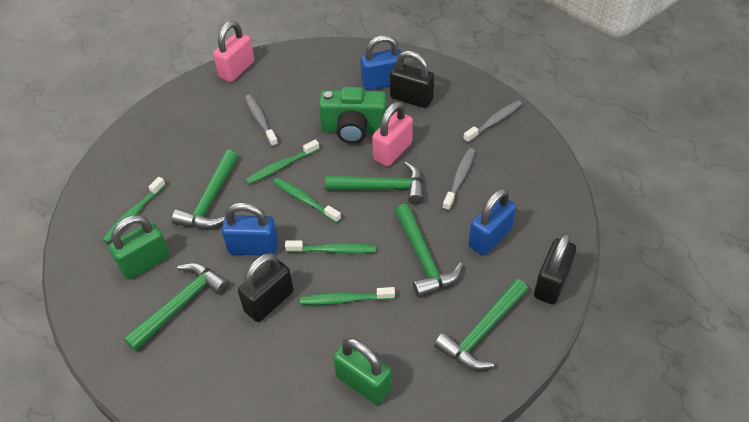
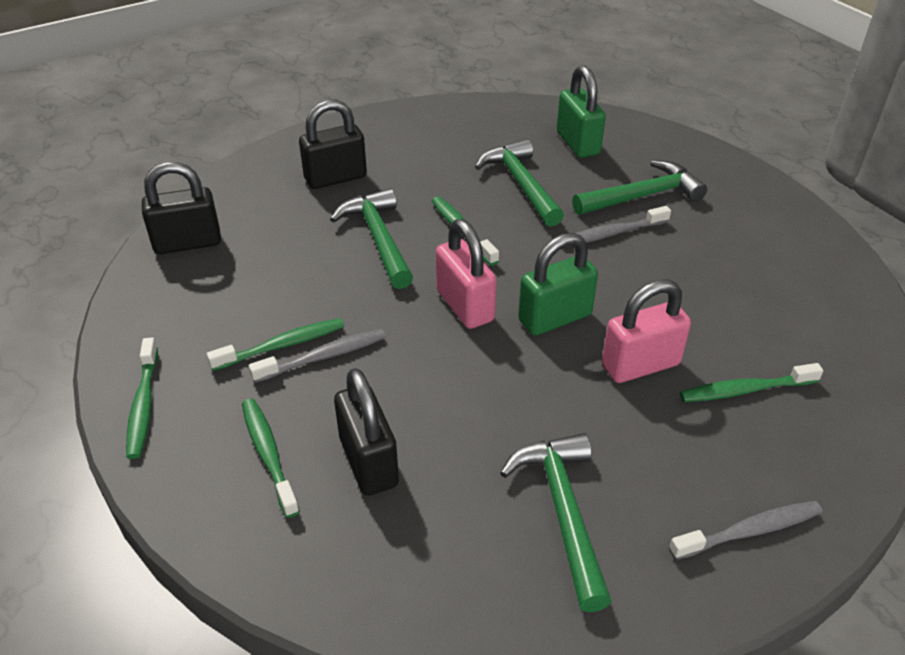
blue padlock: [222,202,278,256] [360,35,404,91] [469,188,516,255] = 3 -> none = 0
green camera: [319,87,387,144] = 1 -> none = 0
green hammer: [124,263,229,351] [172,150,238,229] [325,162,424,204] [395,204,463,297] [434,279,528,370] = 5 -> [330,188,413,289] [475,139,564,227] [500,433,612,612] [572,160,707,215] = 4

